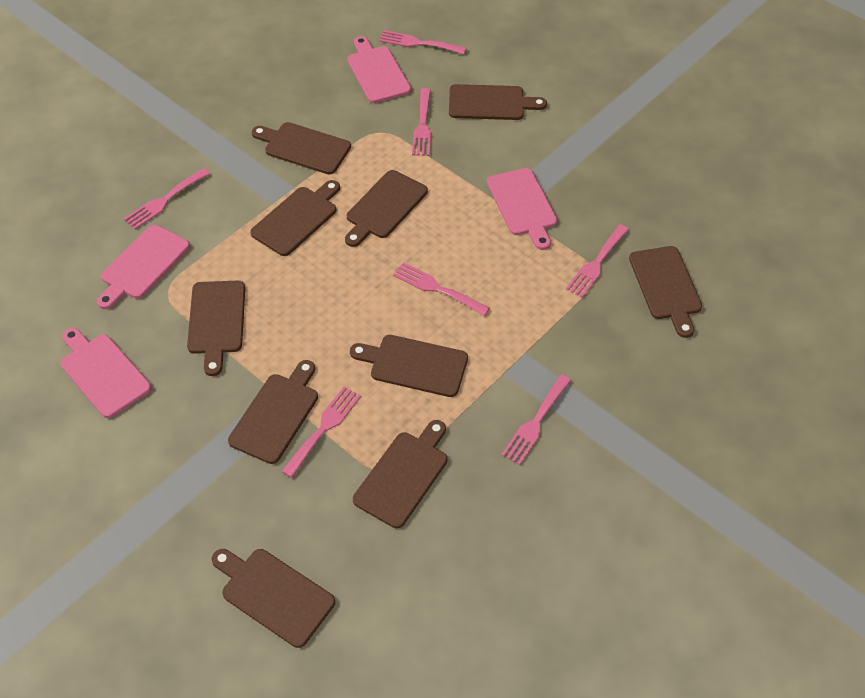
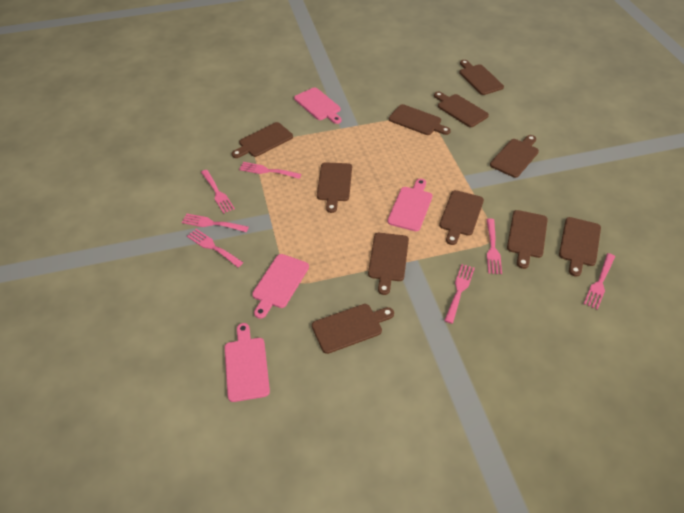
brown cutting board: [187,281,245,376] [212,549,335,648] [228,360,318,464] [250,180,340,256] [252,122,351,175] [345,170,428,247] [350,335,468,397] [353,420,447,528] [449,84,547,120] [629,246,702,338] = 10 -> [232,122,293,158] [312,304,394,354] [317,162,352,213] [368,233,409,295] [389,104,451,135] [434,92,489,127] [439,190,484,245] [459,60,504,95] [490,135,539,178] [507,210,548,269] [559,217,601,277] = 11

